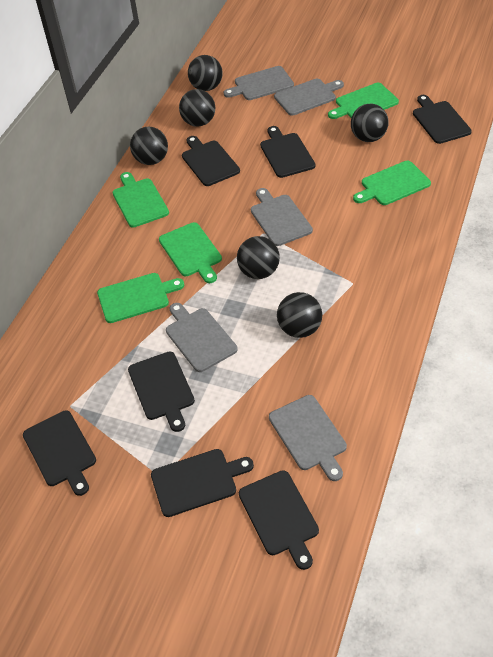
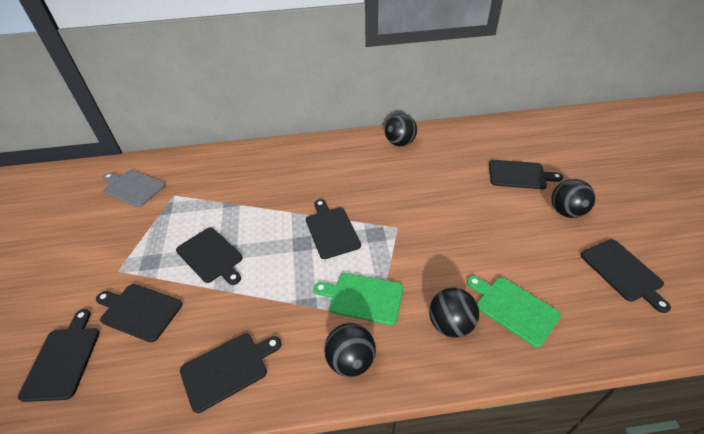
black ball: [130,127,168,165] [179,89,215,127] [188,55,223,91] [237,236,280,279] [277,292,322,338] [351,104,389,142] = 6 -> [324,323,376,377] [385,114,417,147] [429,288,479,338] [551,179,595,218] = 4
green cutting board: [97,273,184,323] [113,172,169,228] [159,222,222,283] [328,83,399,119] [353,161,431,205] = 5 -> [314,273,403,325] [467,276,561,348] = 2
grey cutting board: [166,303,238,372] [223,66,294,100] [251,188,313,246] [269,395,347,481] [274,79,344,116] = 5 -> [103,170,165,207] = 1

